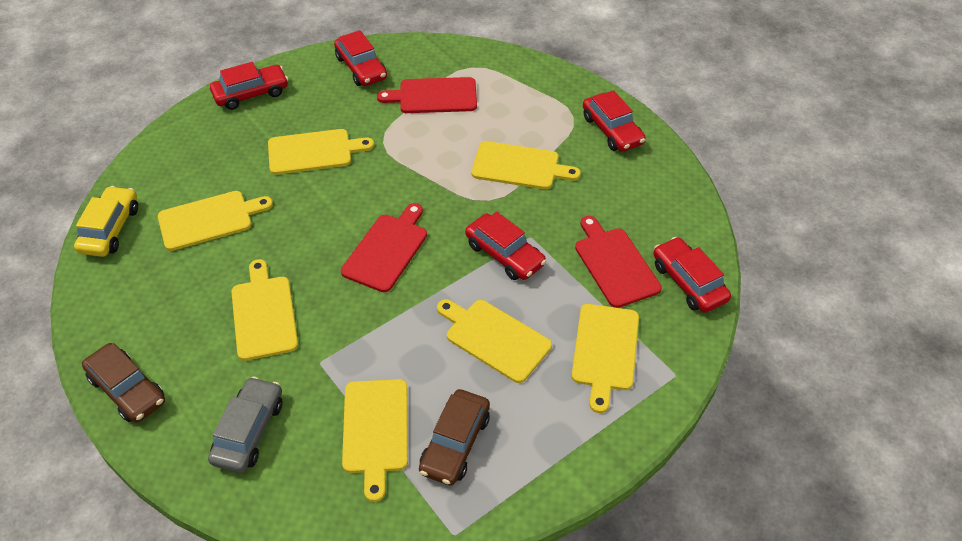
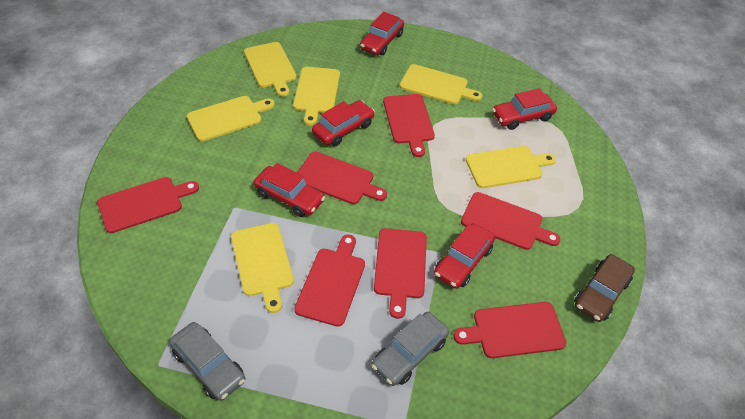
brown car: [82,343,165,423] [419,389,490,486] = 2 -> [574,254,635,322] = 1
grey car: [208,377,283,473] = 1 -> [169,322,245,401] [372,312,449,386] = 2
red cutting board: [341,203,427,292] [377,77,477,113] [575,216,662,308] = 3 -> [97,177,199,233] [294,235,365,327] [297,152,387,204] [374,228,427,319] [383,94,435,157] [454,302,566,358] [461,192,560,250] = 7
yellow car: [74,186,138,257] = 1 -> none = 0
yellow cutting board: [158,191,273,251] [231,259,298,361] [268,129,374,175] [342,379,408,502] [437,299,552,383] [472,141,581,189] [571,304,639,413] = 7 -> [187,96,275,141] [231,223,294,313] [244,42,297,97] [293,67,340,126] [400,64,482,104] [466,146,556,188] = 6

